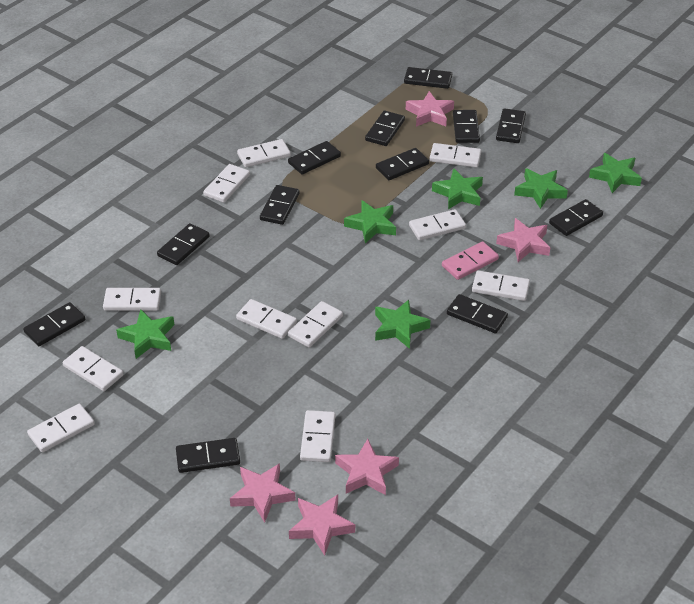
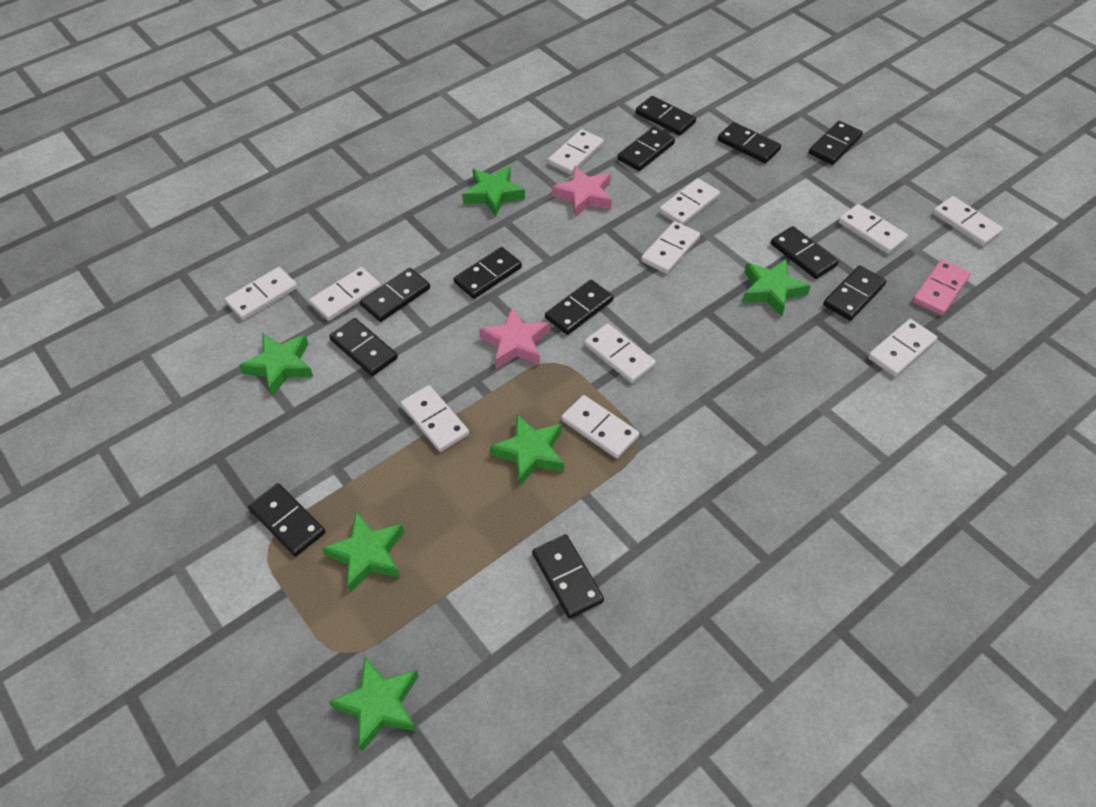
pink star: [230,463,296,523] [289,494,355,555] [335,439,399,495] [406,91,454,127] [496,218,550,262] = 5 -> [479,307,549,369] [552,166,612,217] = 2

